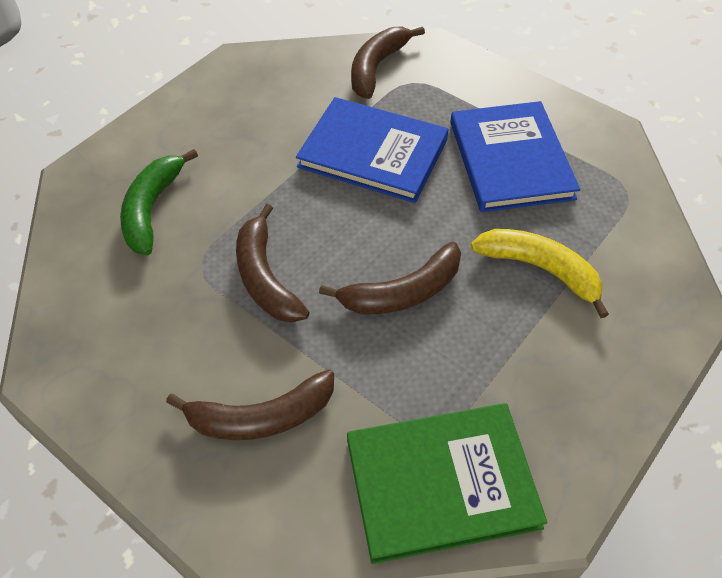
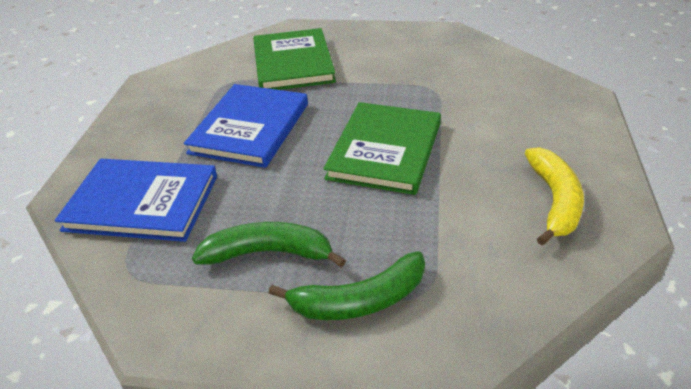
brown banana: [166,369,334,440] [236,204,310,323] [319,241,461,314] [351,27,425,99] = 4 -> none = 0
green banana: [120,149,198,255] = 1 -> [192,222,346,267] [269,251,425,320] = 2
green book: [347,403,547,564] = 1 -> [253,28,336,90] [323,102,441,195] = 2

